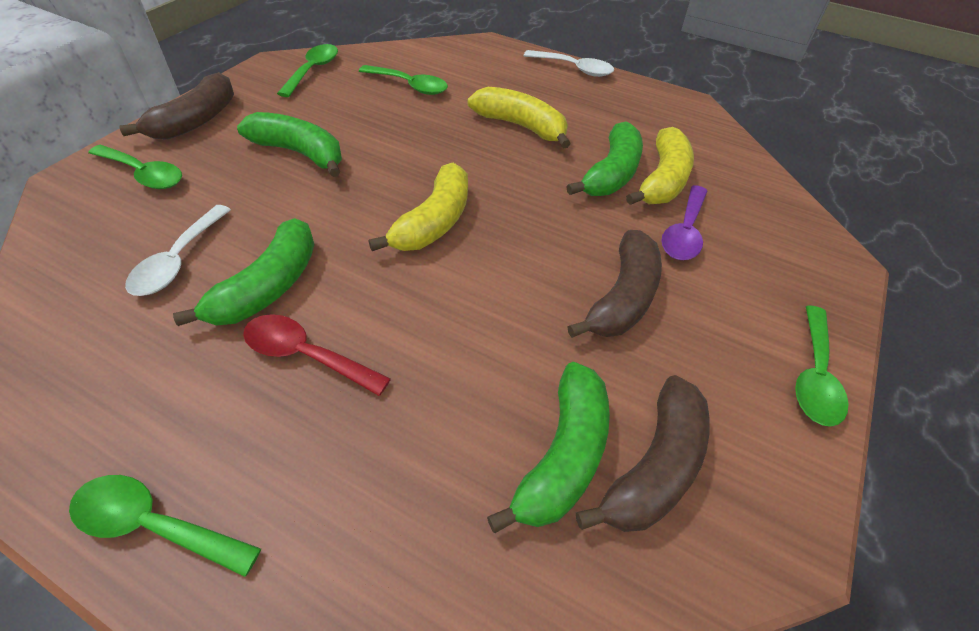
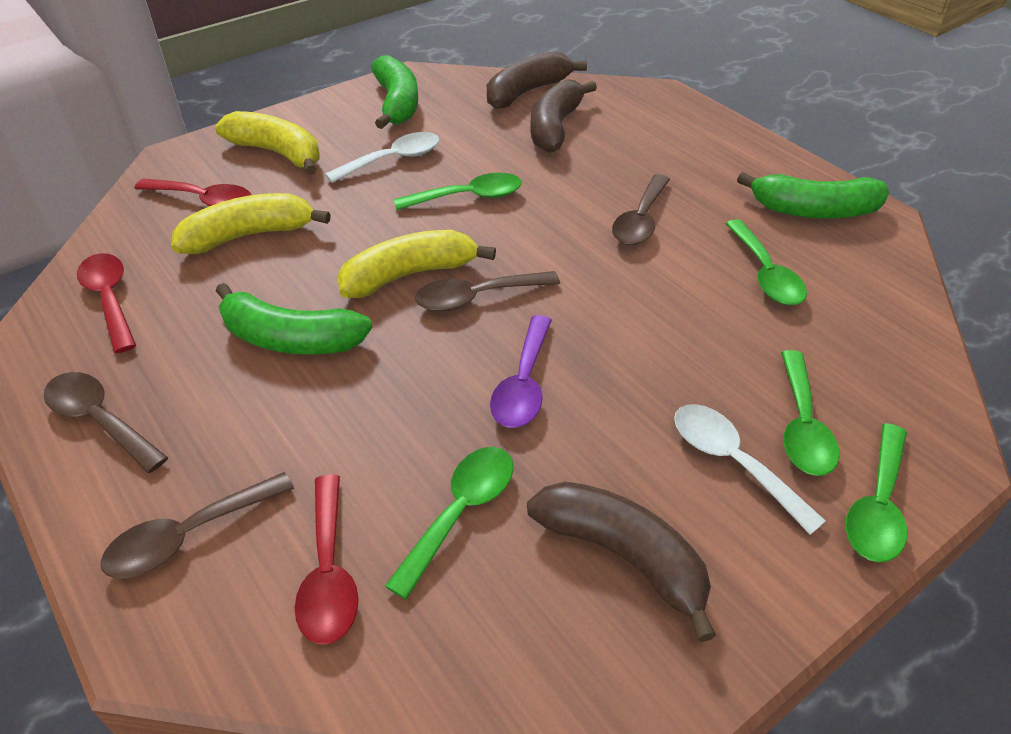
brown spoon: none = 0 -> [44,372,168,473] [100,472,294,578] [415,271,560,312] [612,174,670,245] = 4
green banana: [173,218,314,326] [237,112,342,177] [487,362,610,533] [566,121,643,196] = 4 -> [216,283,372,355] [371,55,418,129] [737,172,889,219] = 3
red spoon: [243,314,391,396] = 1 -> [77,253,136,353] [135,179,251,206] [295,474,359,645] = 3

